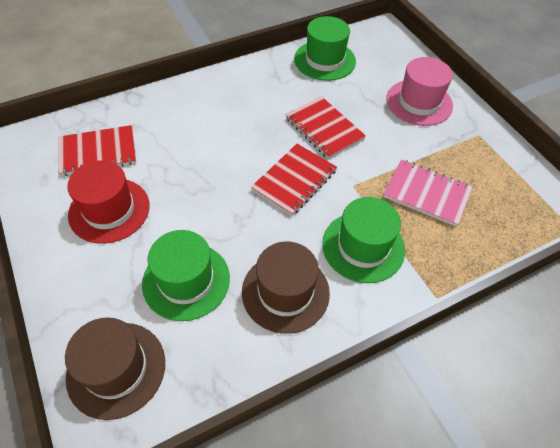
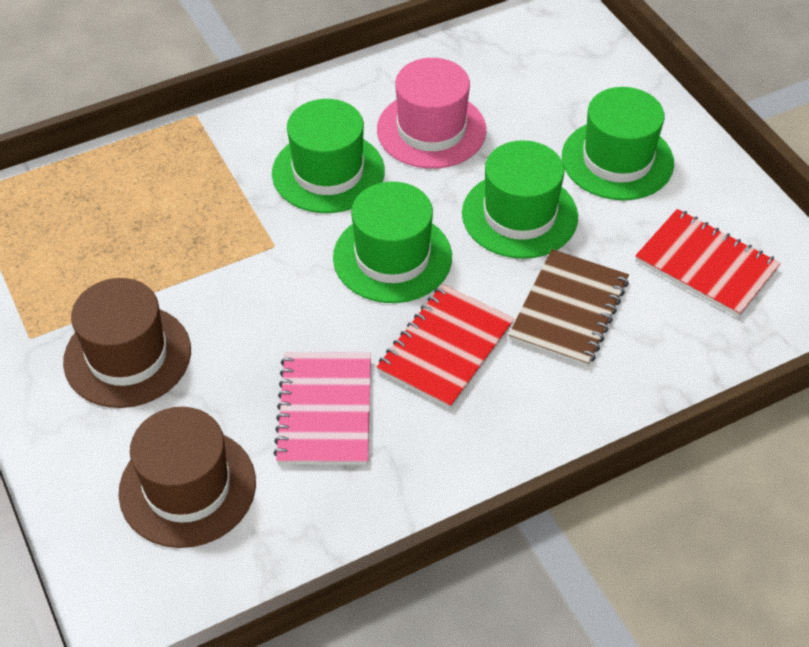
brown notebook: none = 0 -> [508,249,629,367] = 1
green hat: [142,230,230,321] [294,16,356,81] [322,197,405,283] = 3 -> [272,99,385,213] [333,182,452,303] [462,140,578,259] [562,87,674,200] = 4
red hat: [67,160,150,244] = 1 -> none = 0
red notebook: [59,125,136,176] [251,144,337,216] [286,97,366,159] = 3 -> [377,284,514,409] [635,209,781,317] = 2

